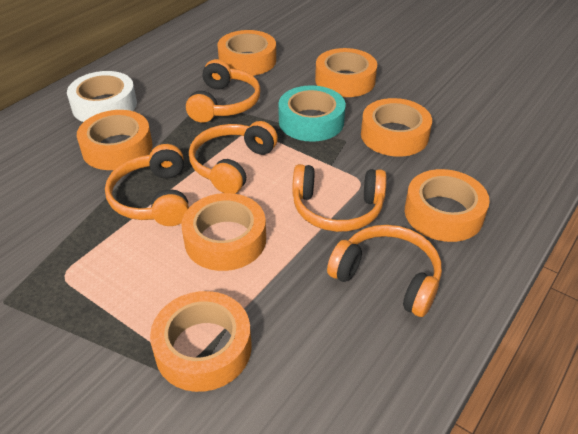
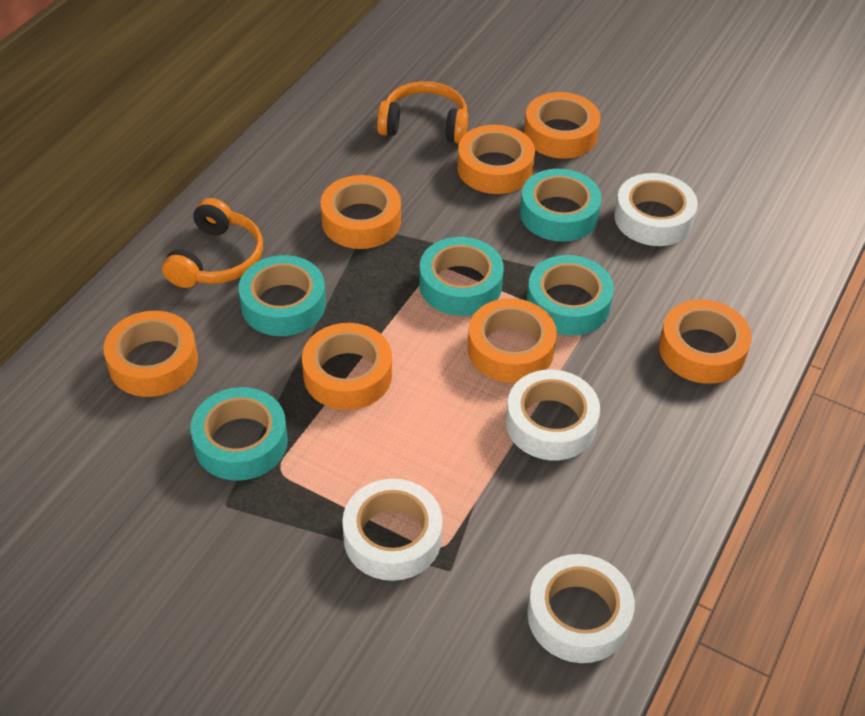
orange headphones: [105,144,189,226] [186,59,261,123] [189,121,278,194] [292,164,387,232] [327,225,442,317] = 5 -> [162,198,263,288] [377,81,468,144] = 2
turquoise tape: [278,85,346,142] = 1 -> [191,387,288,481] [239,255,326,336] [419,237,504,316] [520,169,602,242] [527,255,614,336] = 5
white tape: [67,71,137,122] = 1 -> [342,479,443,581] [506,370,600,460] [527,554,635,663] [614,173,698,246] = 4

